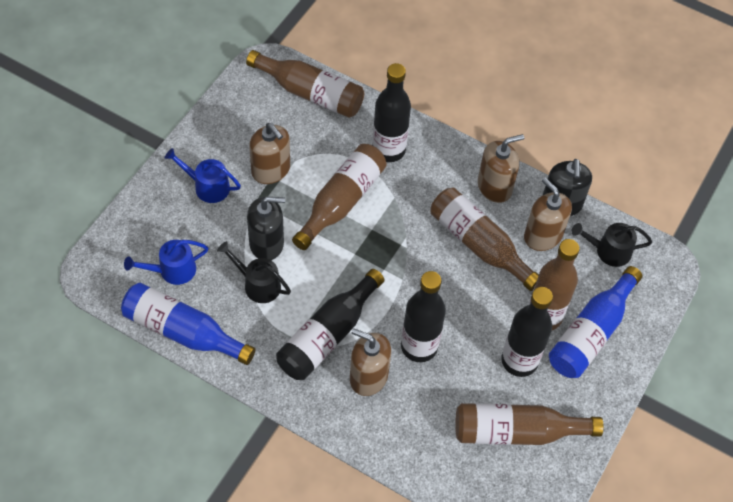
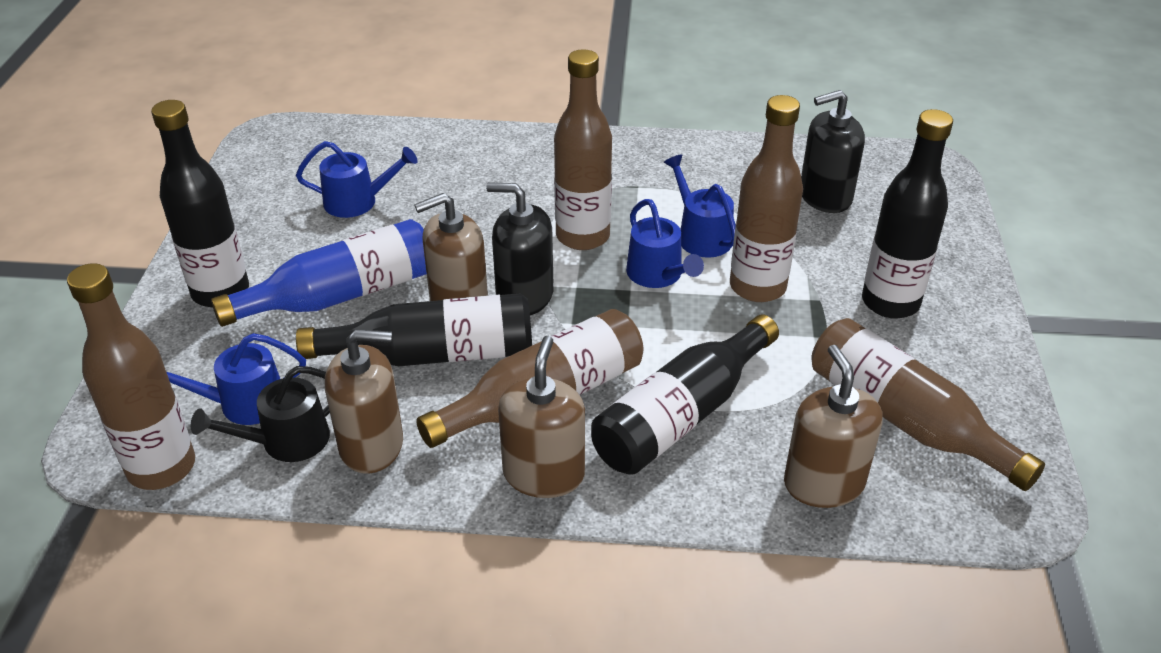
black watering can: [217,241,291,303] [571,223,652,267] = 2 -> [191,366,330,462] = 1
blue bottle: [121,283,255,365] [549,266,642,378] = 2 -> [211,219,427,327] = 1
blue watering can: [124,240,208,285] [165,148,241,203] = 2 -> [167,333,306,425] [296,141,418,218] [626,199,704,288] [664,154,736,258] = 4

